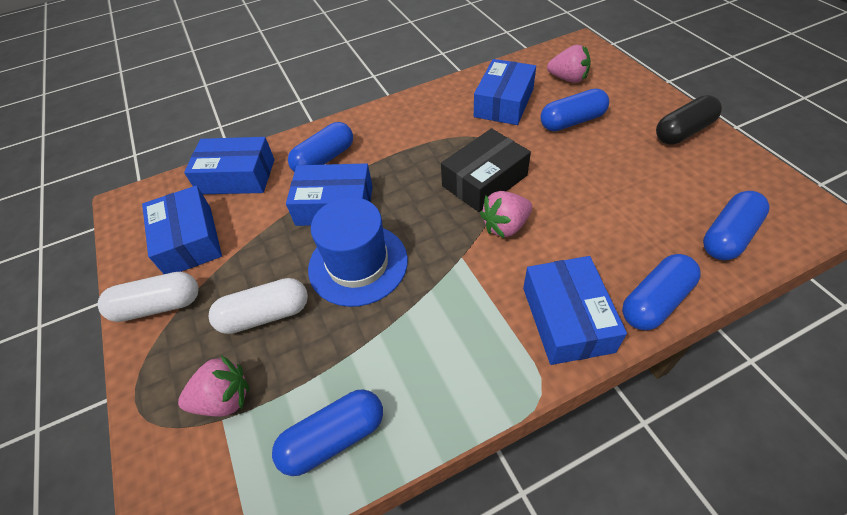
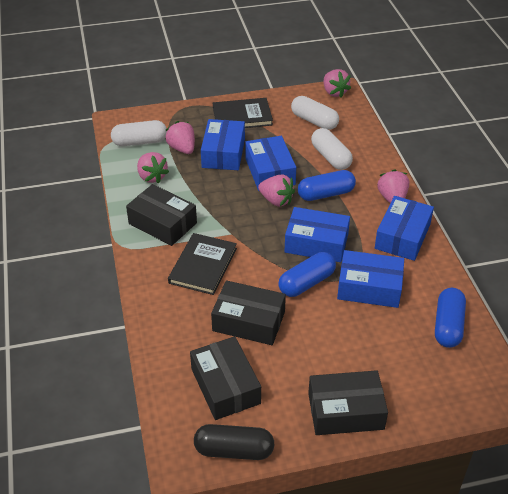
black book: none = 0 -> [168,233,237,295] [213,98,273,128] = 2
black box: [441,128,531,212] = 1 -> [126,184,197,246] [190,336,261,420] [211,280,286,345] [308,370,388,435] = 4
blue capsule: [272,389,383,476] [288,122,353,172] [540,89,609,131] [622,254,701,331] [703,191,769,260] = 5 -> [278,252,336,297] [298,170,356,201] [435,288,466,348] = 3
blue hat: [308,197,408,307] = 1 -> none = 0
pink strawberry: [178,355,249,417] [480,191,532,238] [547,45,591,83] = 3 -> [137,152,169,184] [165,121,195,154] [258,174,295,207] [324,69,351,98] [377,169,409,203] = 5
white capsule: [98,272,199,322] [209,278,308,334] = 2 -> [111,120,167,146] [291,96,339,130] [311,128,353,170] = 3

